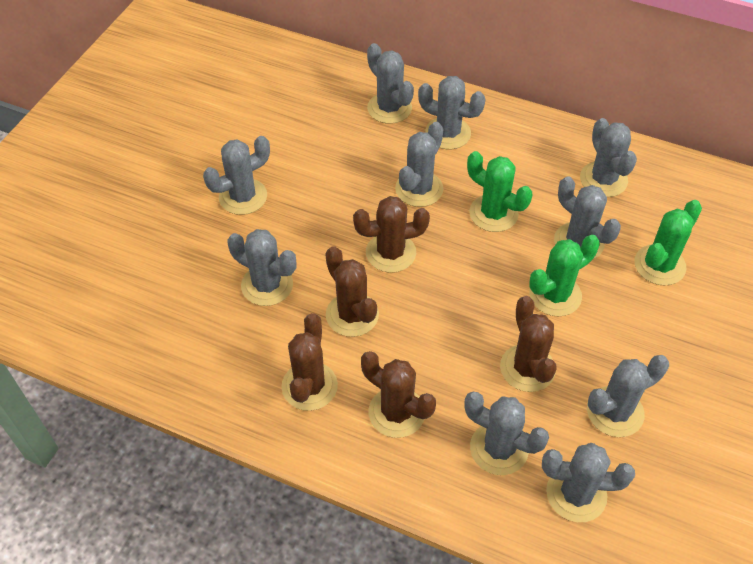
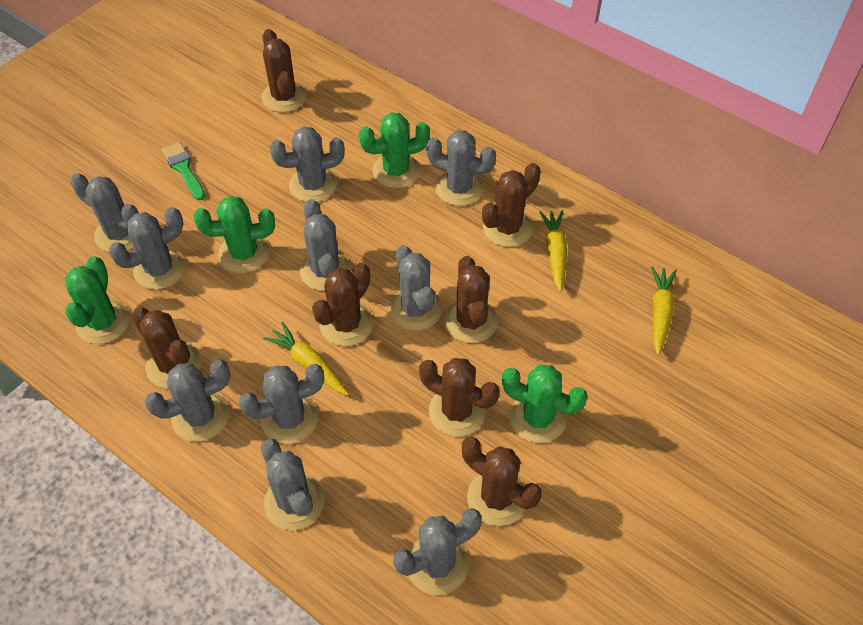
brown cactus: [281,313,338,411] [325,246,379,337] [353,196,430,273] [361,351,436,438] [500,296,557,392] = 5 -> [132,307,201,389] [261,29,307,112] [312,263,373,346] [419,358,500,437] [444,256,498,343] [462,437,542,526] [482,163,541,247] = 7
green brush: none = 0 -> [162,142,205,200] = 1
green cactus: [467,151,532,232] [529,235,600,317] [634,200,702,286] = 3 -> [65,256,130,344] [194,196,275,273] [359,112,430,188] [502,365,588,443] = 4
yellow carrot: none = 0 -> [263,322,349,396] [539,210,567,292] [651,266,677,355] = 3

